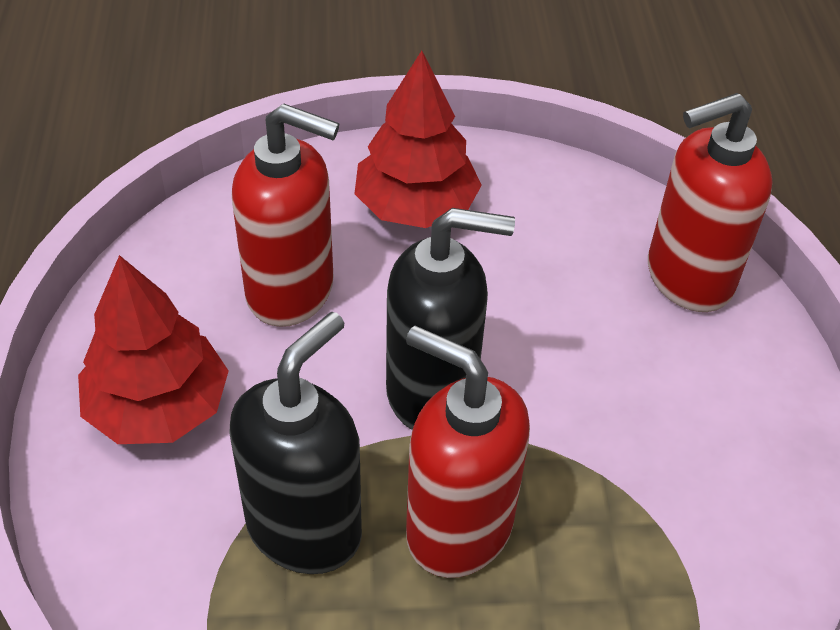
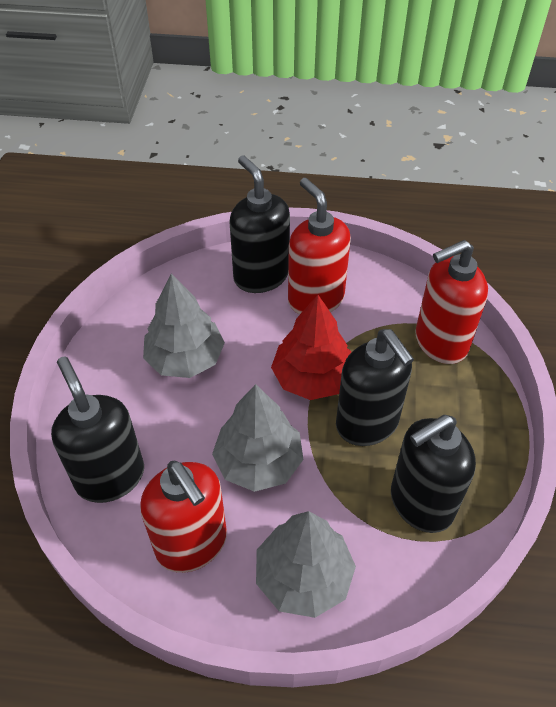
black soap dispenser: [229,312,362,574] [386,208,515,430] = 2 -> [51,357,144,503] [229,155,290,293] [336,329,414,446] [391,415,476,533] = 4
grey tree: none = 0 -> [143,274,225,378] [212,384,304,492] [256,511,356,618] = 3
red tree: [78,255,229,444] [354,51,482,228] = 2 -> [271,295,351,400] = 1

